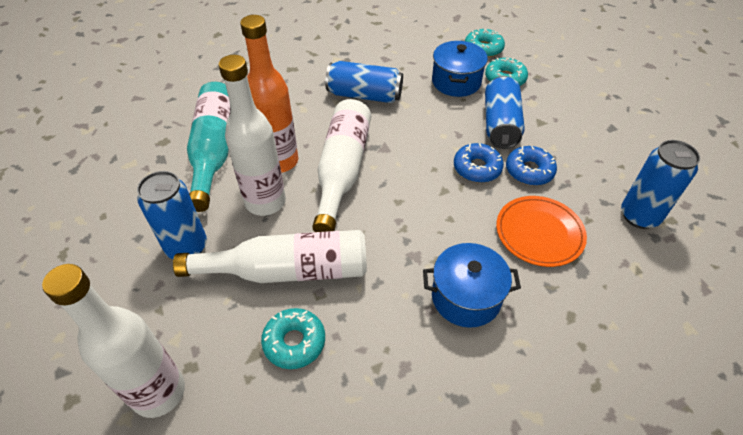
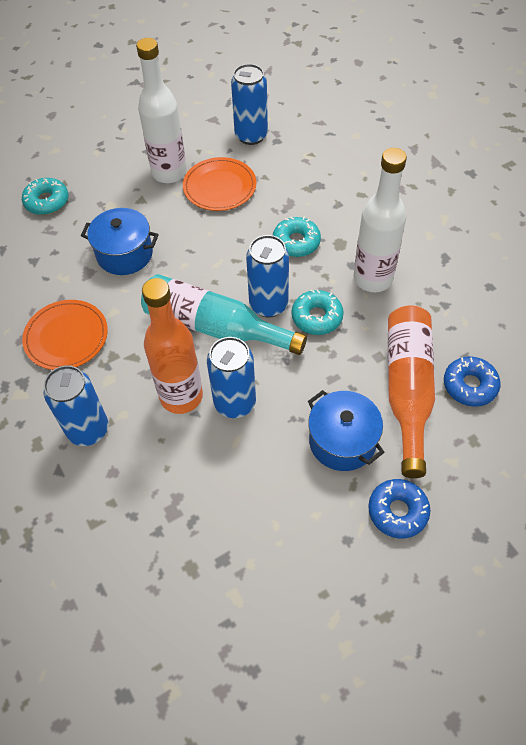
orange bottle: [240,15,298,173] = 1 -> [142,278,203,414] [388,305,435,478] = 2
orange plate: [496,196,587,267] = 1 -> [22,300,108,370] [183,157,256,211] = 2
white bottle: [42,264,185,418] [173,230,367,283] [219,55,286,216] [312,99,371,232] = 4 -> [136,38,187,183] [354,148,407,292] = 2

